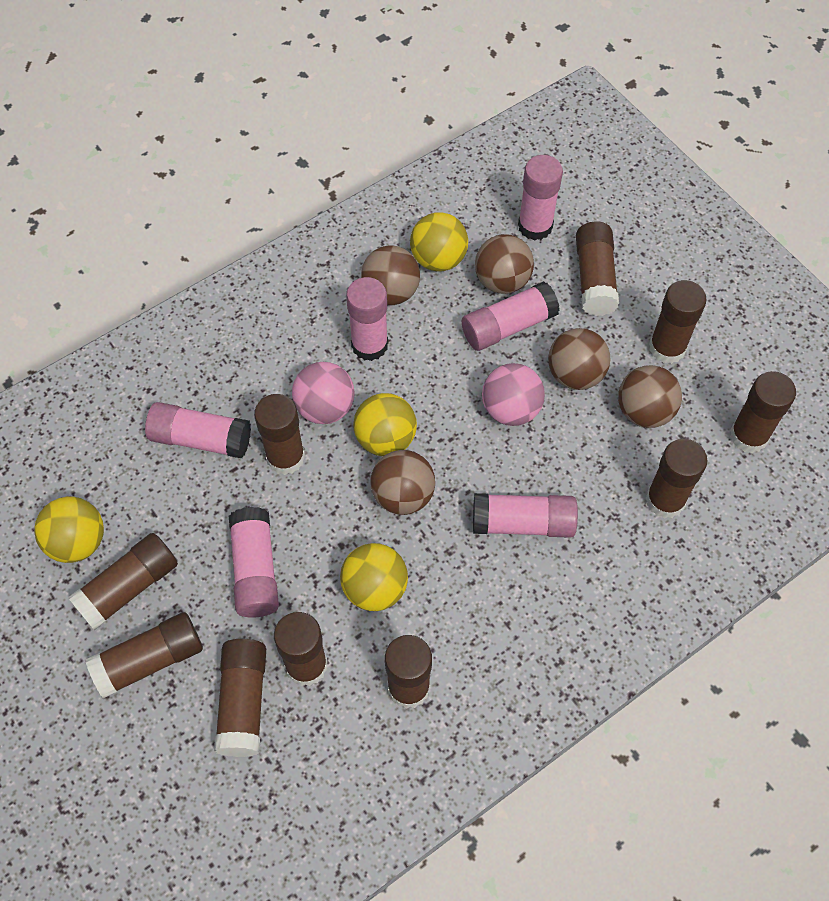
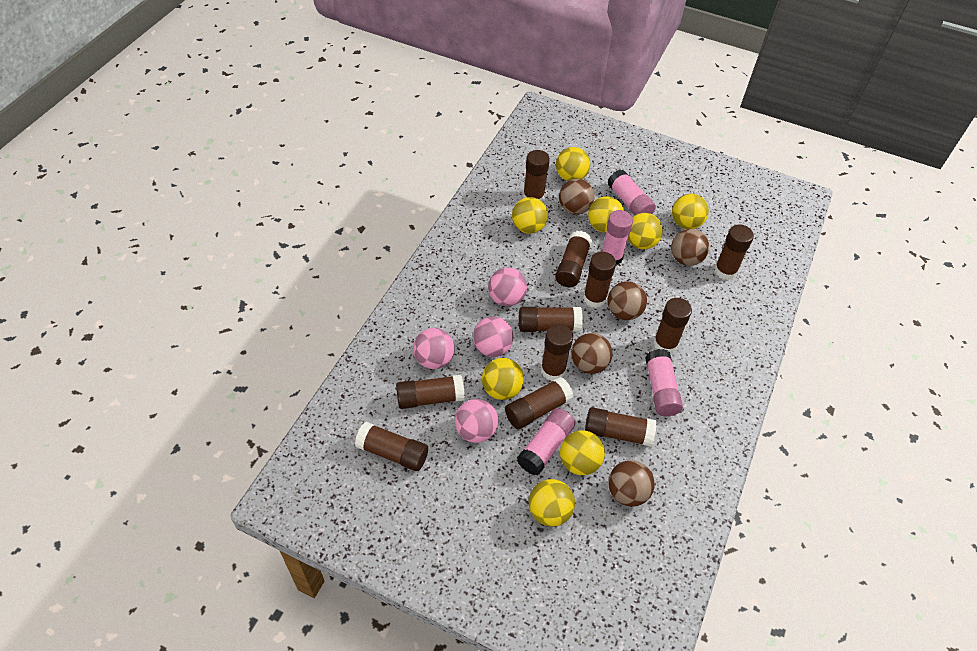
brown glue stick: [68,533,178,630] [85,612,203,698] [214,639,266,757] [254,394,305,475] [274,612,328,686] [385,635,432,709] [576,222,619,316] [646,439,707,519] [649,280,707,364] [730,371,796,453] = 10 -> [355,422,428,471] [396,375,465,409] [505,377,573,429] [519,307,583,332] [523,150,550,202] [541,324,573,381] [555,231,592,287] [583,252,616,308] [585,407,657,447] [653,298,692,354] [714,225,754,280] = 11
pink ball: [292,362,355,424] [482,363,545,426] = 2 -> [413,328,455,369] [455,399,498,443] [473,316,513,357] [488,268,527,306] = 4
pink glue stick: [145,402,251,458] [229,507,279,618] [346,277,388,361] [462,281,560,351] [473,493,578,538] [518,155,563,241] = 6 -> [517,408,575,475] [601,210,633,265] [607,170,656,216] [645,349,683,416] = 4
yellow ball: [34,497,104,563] [340,543,408,611] [353,393,417,456] [410,212,468,271] = 4 -> [482,358,524,400] [512,197,548,234] [529,479,575,527] [556,147,590,181] [560,430,605,475] [588,196,624,233] [628,213,663,249] [672,194,709,229] = 8

